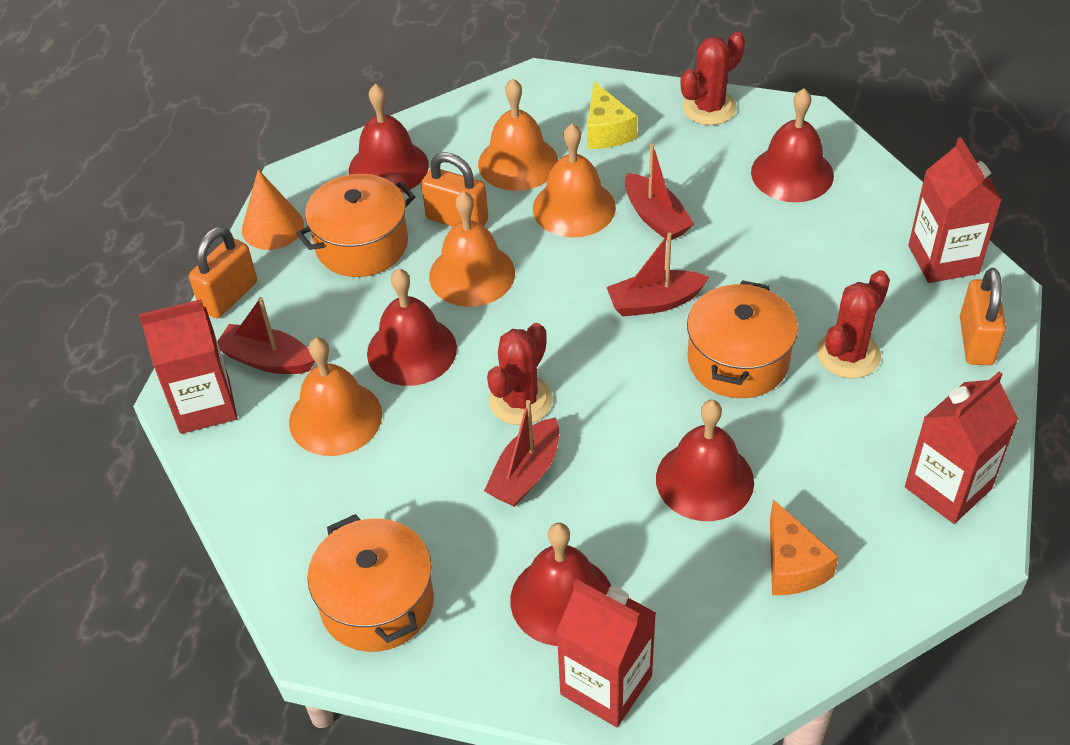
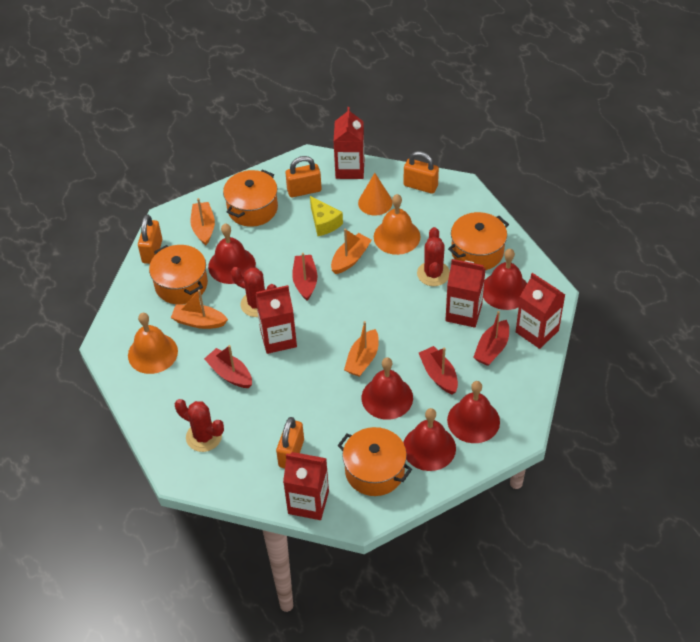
orange bell: [289,338,382,456] [429,191,515,307] [478,79,558,191] [533,124,616,238] = 4 -> [128,313,178,374] [374,194,420,255] = 2
orange boat: none = 0 -> [171,290,228,329] [191,198,215,245] [331,229,372,274] [344,321,379,377] = 4
orange cheese: [770,499,839,595] = 1 -> none = 0
orange padlock: [189,226,257,318] [421,152,488,227] [960,268,1006,365] = 3 -> [138,214,162,264] [276,417,304,469] [285,156,322,197] [404,151,439,194] = 4
orange pot: [296,174,415,277] [307,514,434,652] [687,280,798,398] = 3 -> [149,245,208,304] [223,169,278,227] [337,427,412,496] [448,212,509,270] = 4
red carton: [139,299,237,434] [556,579,656,727] [905,372,1018,524] [908,137,1002,283] = 4 -> [255,285,297,354] [283,452,329,520] [333,107,364,179] [445,259,486,328] [516,273,565,349] = 5

